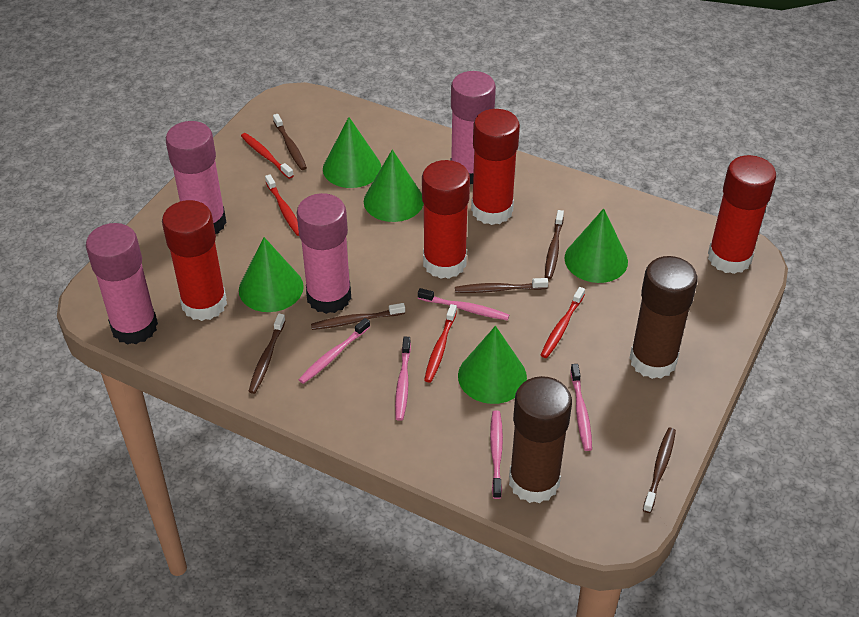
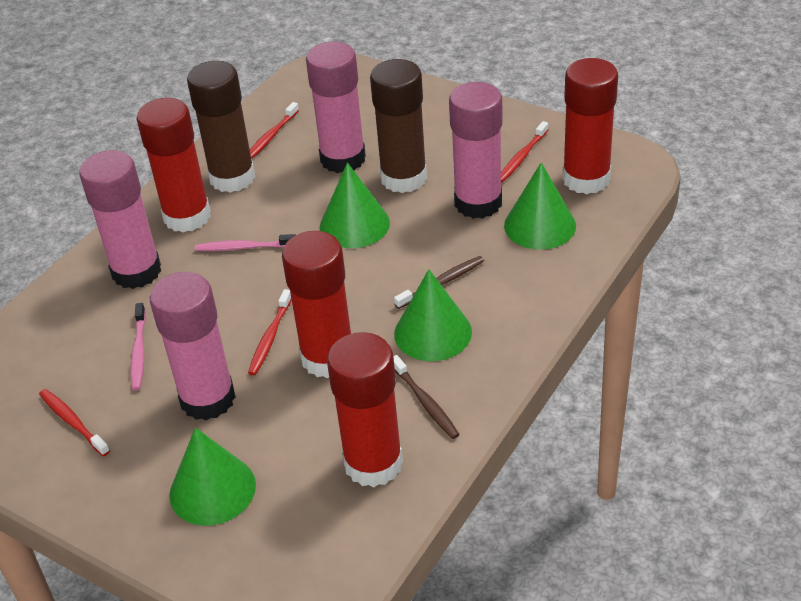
brown toothbrush: [248,314,286,394] [273,114,307,170] [311,303,405,330] [455,278,548,293] [545,210,564,279] [643,428,676,513] = 6 -> [393,355,460,439] [394,256,484,309] = 2
green cone: [239,237,304,312] [323,117,381,188] [364,150,424,222] [458,326,527,404] [565,208,628,283] = 5 -> [169,428,256,526] [320,163,390,248] [394,269,472,361] [504,163,576,250] = 4
pink toothbrush: [298,318,370,384] [395,337,411,421] [418,288,509,321] [490,411,503,499] [570,364,592,451] = 5 -> [130,303,146,390] [195,234,296,251] = 2

